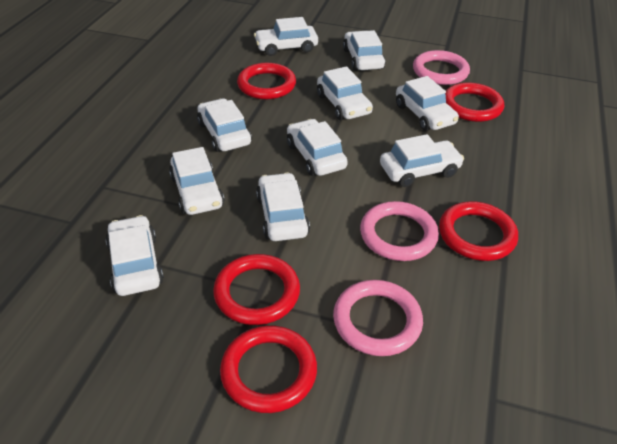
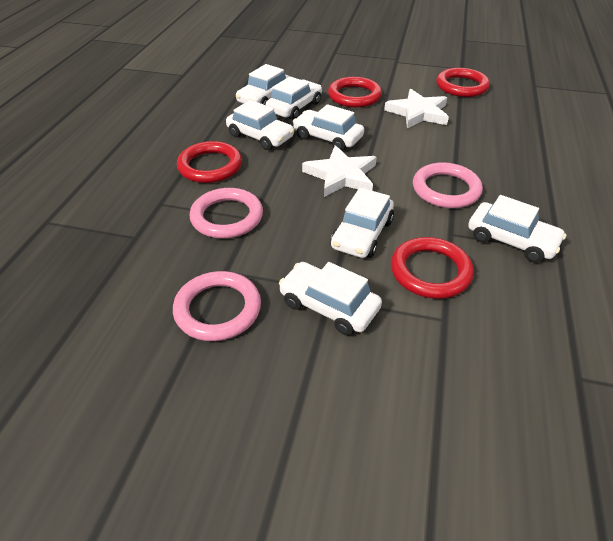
red ring: [213,254,300,325] [220,325,317,413] [237,63,296,99] [439,201,518,261] [445,83,504,122] = 5 -> [177,141,242,183] [328,77,382,107] [391,237,474,299] [436,68,490,97] = 4
white car: [105,215,164,296] [169,147,224,215] [197,98,252,152] [254,17,318,56] [256,173,310,241] [287,119,348,176] [317,66,373,120] [343,30,386,71] [380,134,464,187] [396,76,459,131] = 10 -> [226,100,295,150] [236,64,290,105] [266,77,322,120] [279,262,382,335] [293,104,364,151] [331,188,394,258] [468,195,566,263] = 7
white star: none = 0 -> [302,145,377,197] [384,89,449,128] = 2

